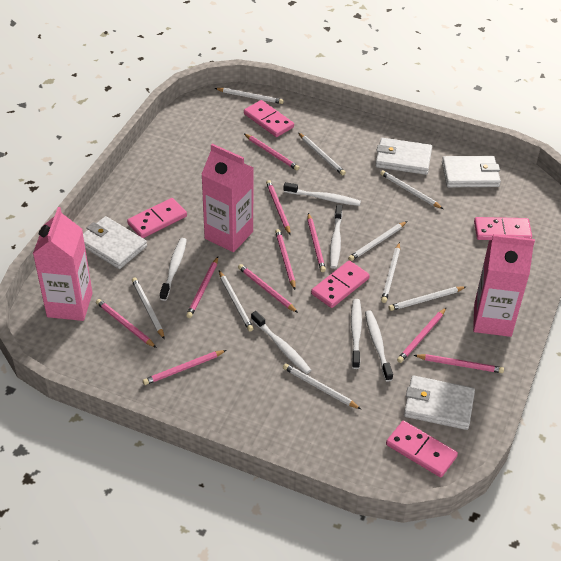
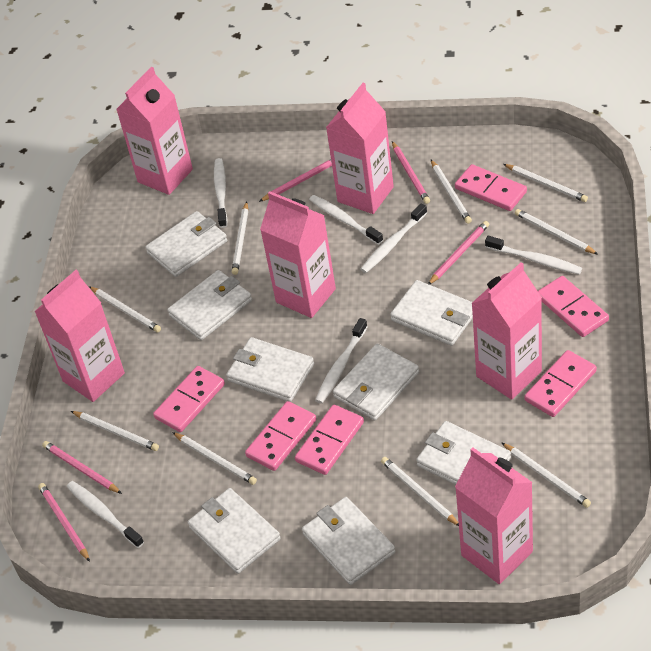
pink carton: [33,207,93,321] [201,144,253,252] [473,234,535,337] = 3 -> [34,270,125,402] [116,67,193,195] [260,191,336,318] [326,83,394,214] [455,447,533,584] [471,262,542,400] = 6
pink domino: [127,198,187,238] [244,100,294,137] [311,261,370,308] [386,421,458,477] [474,217,532,240] = 5 -> [153,366,225,432] [245,401,316,471] [295,405,364,475] [455,164,527,211] [524,350,597,417] [538,276,609,337] = 6
pink pencil: [96,299,156,348] [143,350,226,385] [186,257,218,318] [238,264,298,313] [244,134,300,171] [266,180,291,235] [275,229,296,290] [308,213,326,272] [397,307,447,363] [414,354,504,373] = 10 -> [38,483,90,562] [42,441,122,494] [259,159,332,202] [392,141,430,204] [428,221,489,285] = 5
white wallet: [83,216,147,269] [375,138,432,175] [404,375,475,430] [442,156,501,187] = 4 -> [145,211,227,277] [167,270,252,340] [188,488,281,574] [226,337,314,402] [302,497,395,585] [333,343,419,421] [390,280,473,346] [416,421,511,485] = 8

